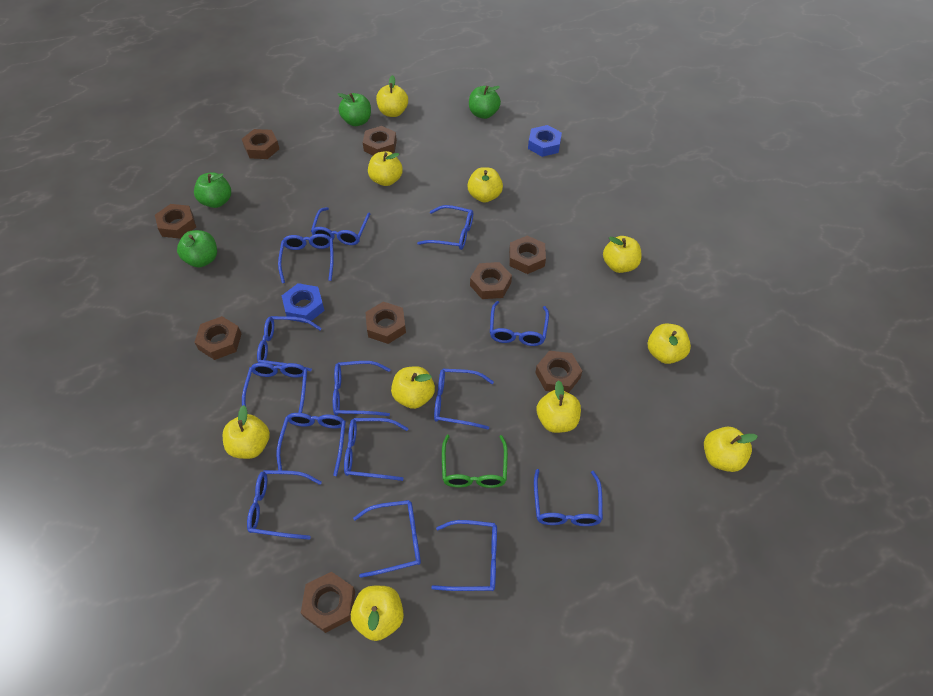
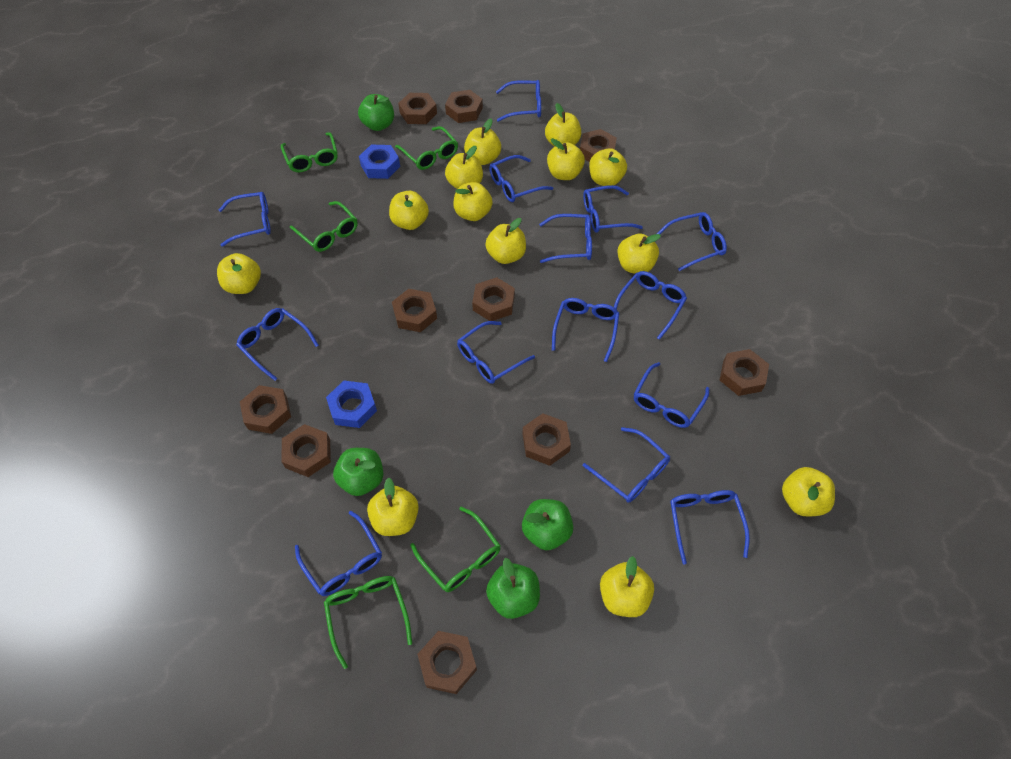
brown nut: [155,204,196,239] [194,316,242,360] [242,129,279,159] [301,572,355,633] [363,126,397,155] [365,302,406,344] [470,262,512,299] [509,236,546,274] [535,351,582,393] = 9 -> [240,385,291,434] [281,424,331,477] [392,289,437,332] [398,93,437,124] [417,631,477,694] [445,90,483,123] [472,277,515,321] [522,413,571,466] [580,129,617,162] [720,349,769,396] = 10
green glasses: [442,435,508,488] = 1 -> [281,132,338,173] [290,201,358,252] [324,576,412,669] [395,126,458,170] [410,507,501,592] = 5
yellow apple: [223,405,270,459] [351,586,404,641] [368,151,403,186] [376,75,408,117] [391,366,435,409] [467,167,503,202] [537,380,581,433] [603,236,641,273] [648,324,691,364] [704,427,758,472] = 10 -> [217,253,261,294] [367,478,419,536] [389,191,429,230] [445,146,483,189] [453,182,493,221] [464,119,501,165] [485,218,526,264] [545,103,581,147] [547,138,585,180] [589,148,627,186] [600,556,654,617] [617,234,661,274] [782,467,835,517] = 13

